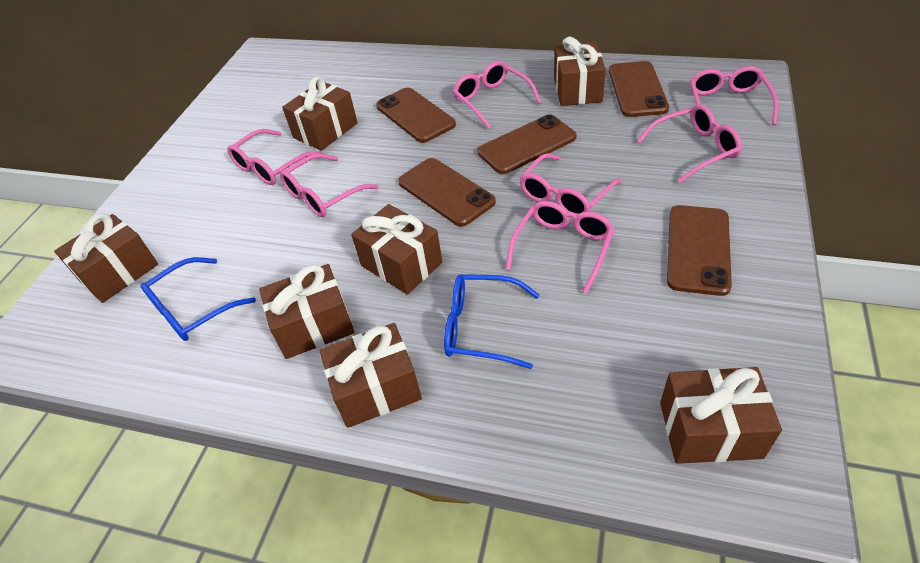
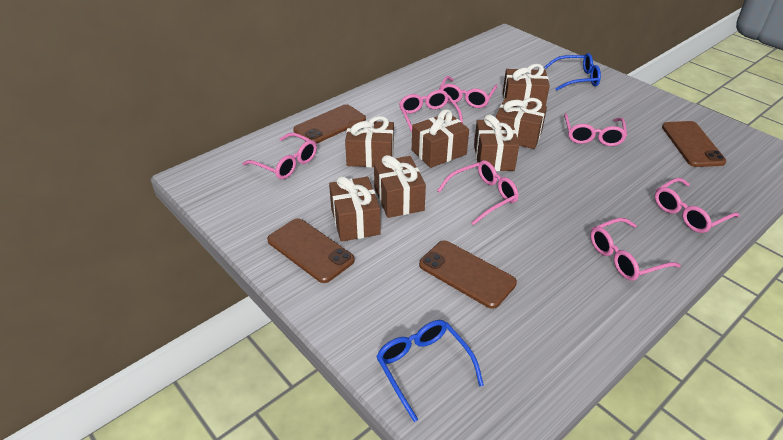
brown phone: [376,87,456,143] [398,158,496,227] [477,114,577,174] [609,61,669,117] [667,205,732,296] = 5 -> [267,218,355,283] [293,104,366,144] [419,241,517,309] [662,121,727,167] = 4

